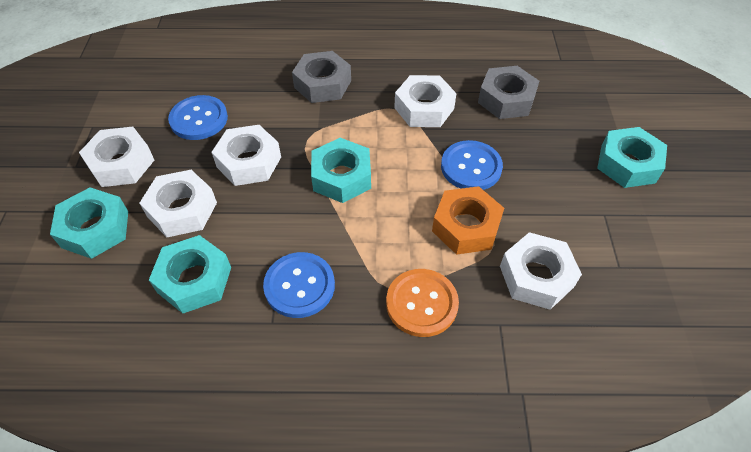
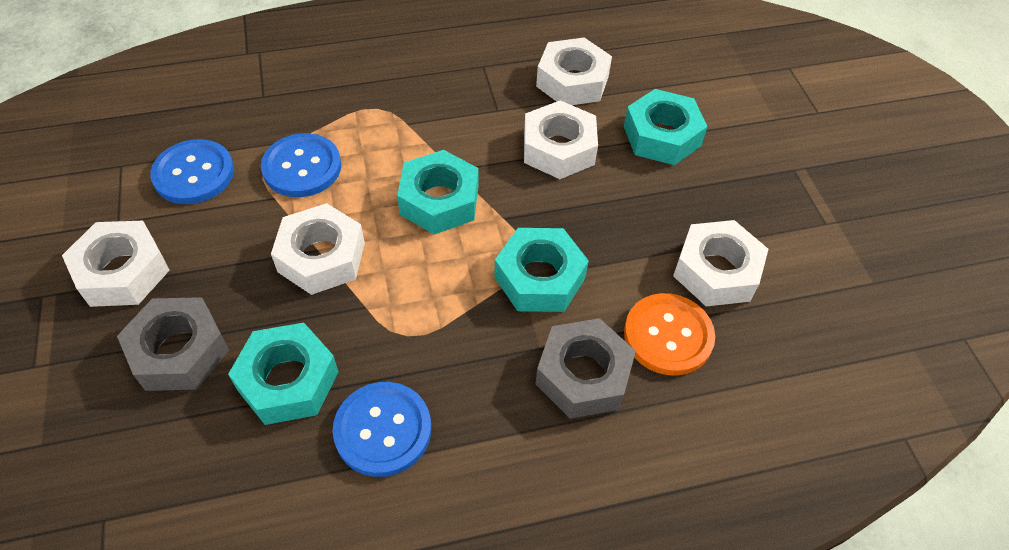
orange nut: [432,186,504,255] = 1 -> none = 0

